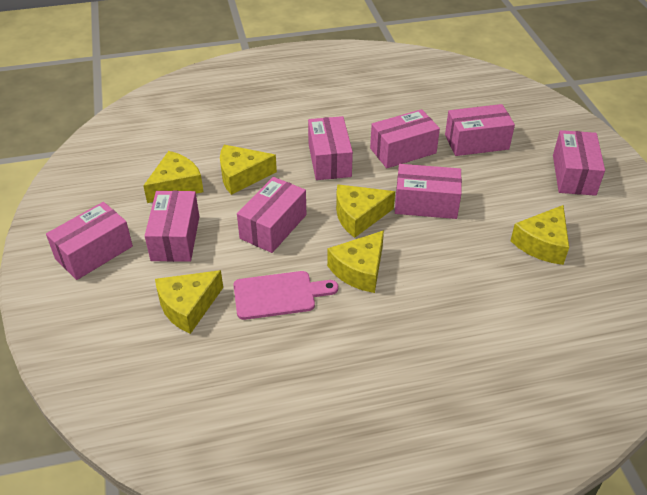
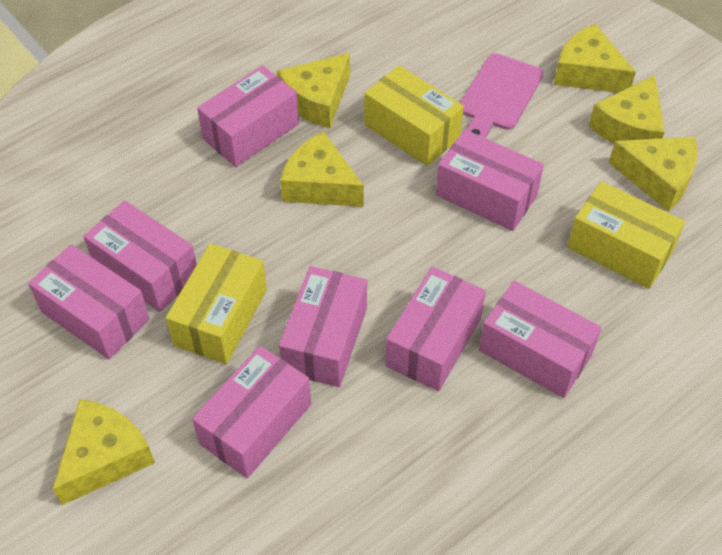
yellow box: none = 0 -> [166,243,267,364] [364,65,464,166] [567,181,685,289] = 3

